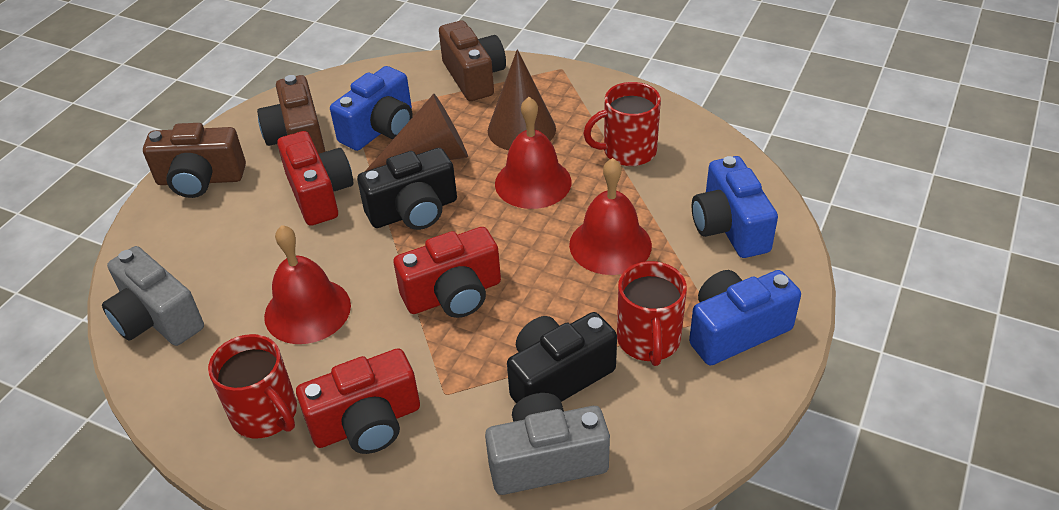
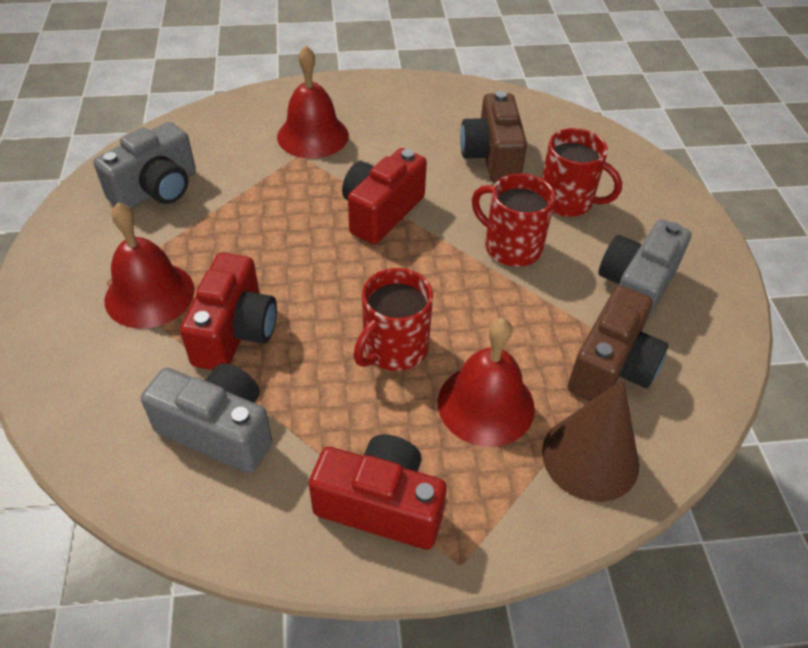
black camera: [357,148,457,230] [507,312,617,403] = 2 -> none = 0
blue camera: [330,66,413,151] [689,270,801,365] [692,156,778,258] = 3 -> none = 0
brown camera: [143,123,246,198] [257,75,326,154] [439,21,506,101] = 3 -> [460,91,527,182] [568,286,669,402] = 2
brown cone: [365,94,468,171] [488,49,556,150] = 2 -> [542,379,639,502] = 1
grey camera: [102,246,204,346] [485,393,610,495] = 2 -> [93,122,196,209] [141,363,272,473] [598,219,691,324] = 3

